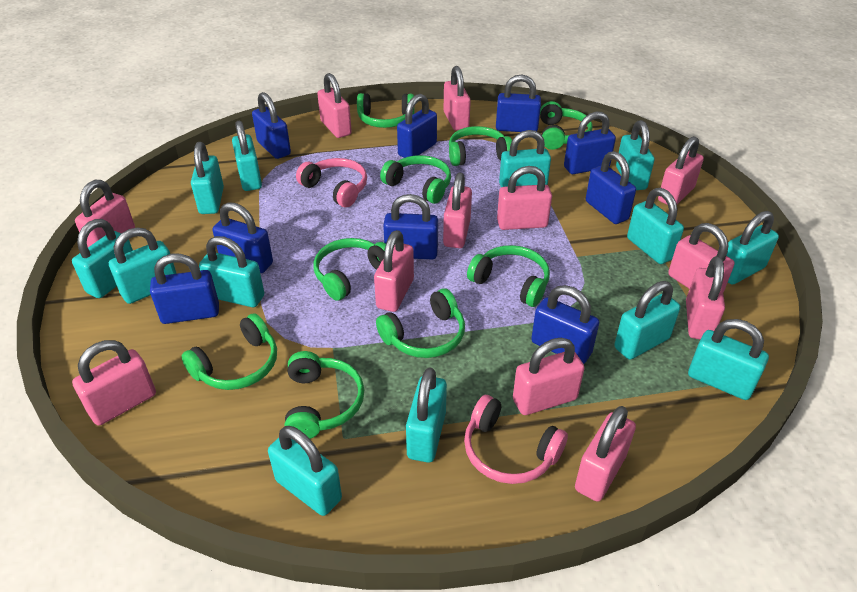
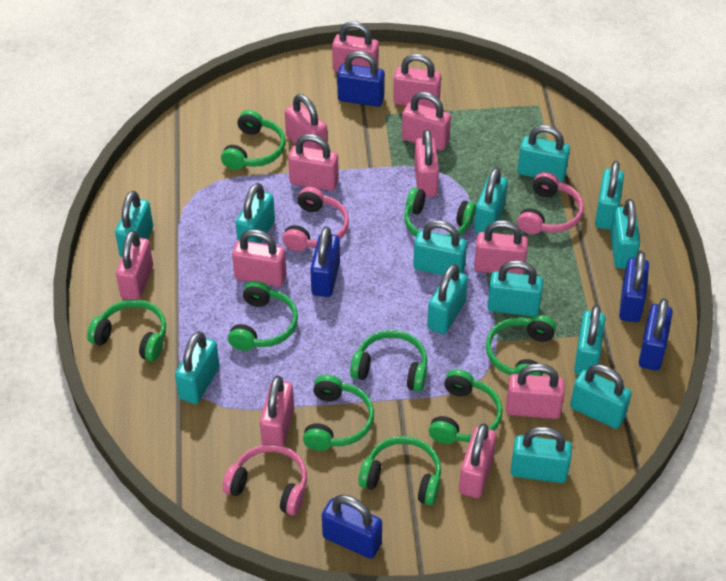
blue padlock: [150,254,219,324] [212,202,273,273] [252,92,291,159] [383,194,438,259] [397,94,437,158] [496,75,541,132] [531,285,599,364] [564,112,616,174] [586,151,636,224] = 9 -> [310,227,340,297] [322,495,382,559] [337,51,385,107] [619,251,649,322] [639,298,673,371] = 5
pink headphones: [296,158,367,207] [464,395,568,484] = 2 -> [223,444,307,515] [282,187,349,251] [517,172,584,234] = 3

